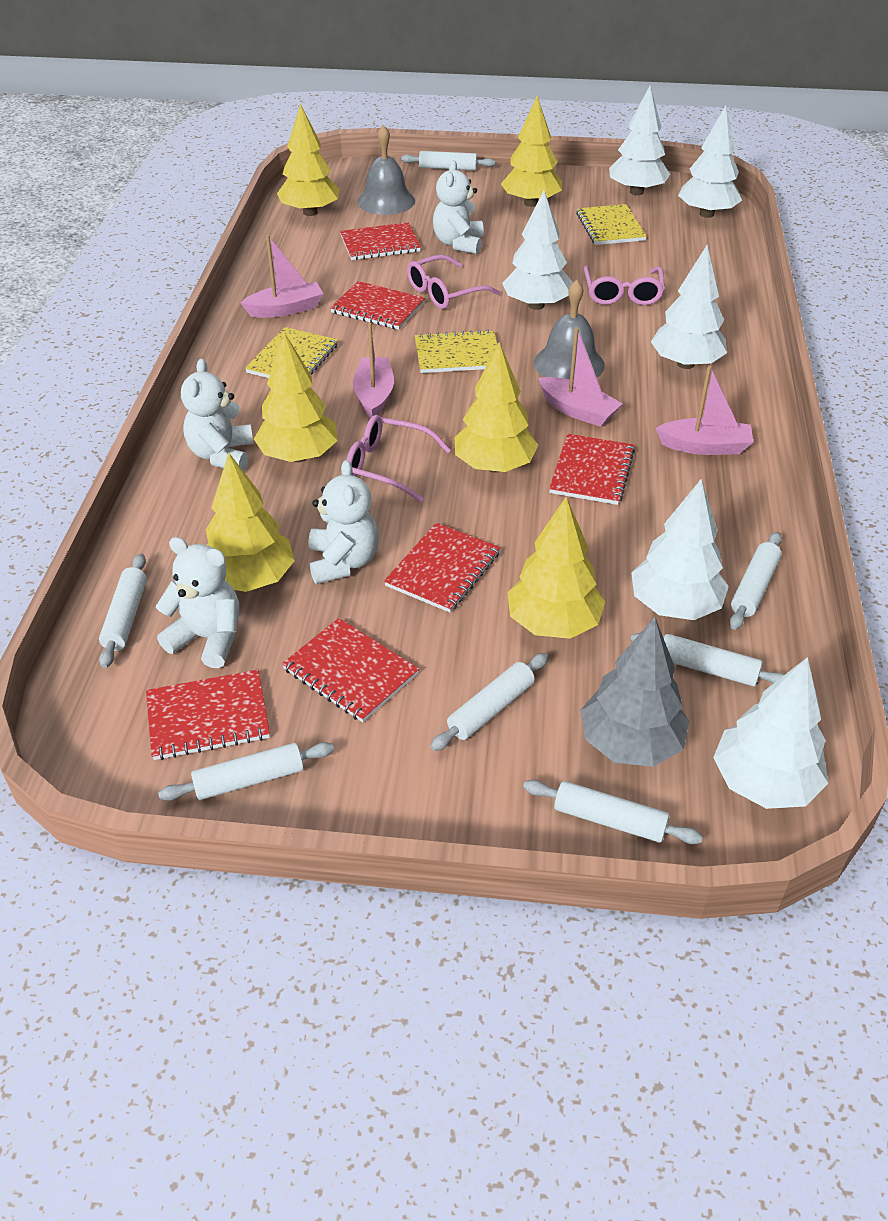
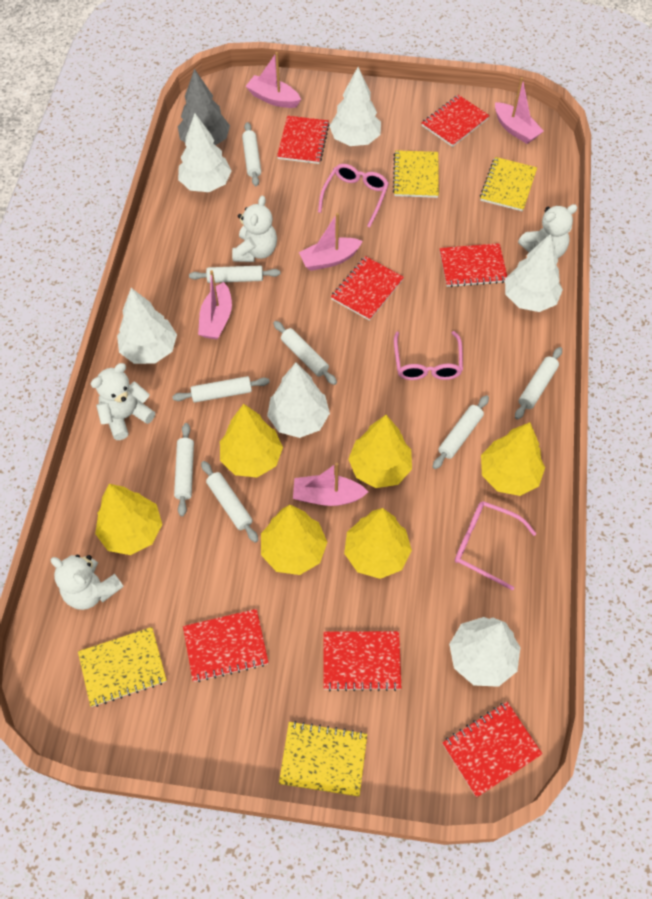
grey bell: [357,125,415,215] [534,280,605,379] = 2 -> none = 0
pink boat: [240,235,323,318] [353,322,394,418] [538,327,622,427] [656,365,753,455] = 4 -> [198,270,232,340] [246,52,301,108] [293,463,368,506] [299,213,362,271] [495,77,544,144] = 5
red notebook: [146,670,270,760] [282,618,419,722] [330,281,425,330] [340,222,421,260] [384,523,500,613] [549,434,635,505] = 6 -> [183,609,269,682] [277,116,329,164] [323,631,401,691] [331,256,404,321] [422,95,490,147] [440,243,507,287] [442,702,542,797] = 7
white rolling pin: [99,553,147,668] [158,742,334,801] [401,151,495,170] [430,653,549,751] [523,780,703,844] [630,633,785,686] [730,532,782,630] = 7 -> [172,376,270,403] [174,423,194,516] [189,266,280,283] [201,461,258,543] [242,122,261,186] [273,321,337,385] [433,395,489,469] [515,347,562,420] = 8
yellow notebook: [245,327,338,378] [415,329,497,373] [576,204,647,245] = 3 -> [78,627,167,707] [279,721,367,797] [393,150,439,198] [480,157,537,212] = 4

